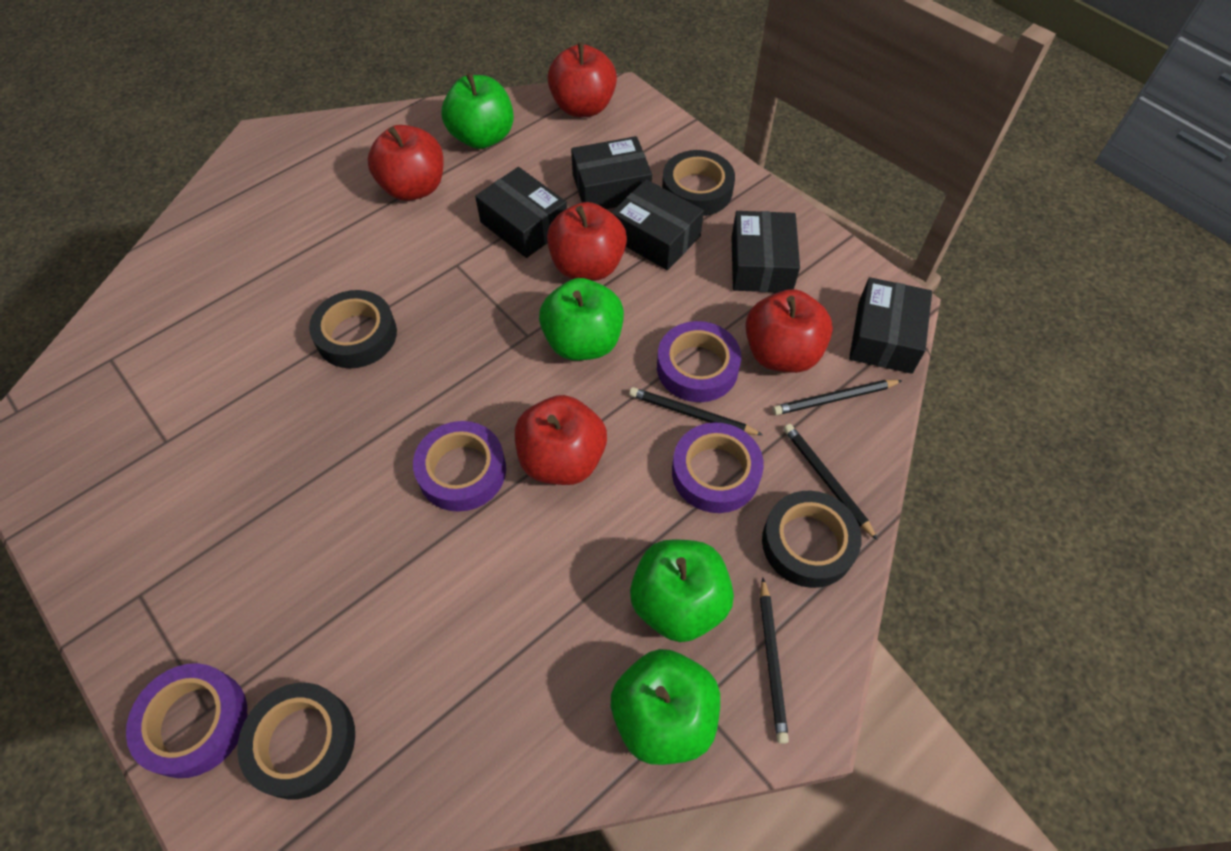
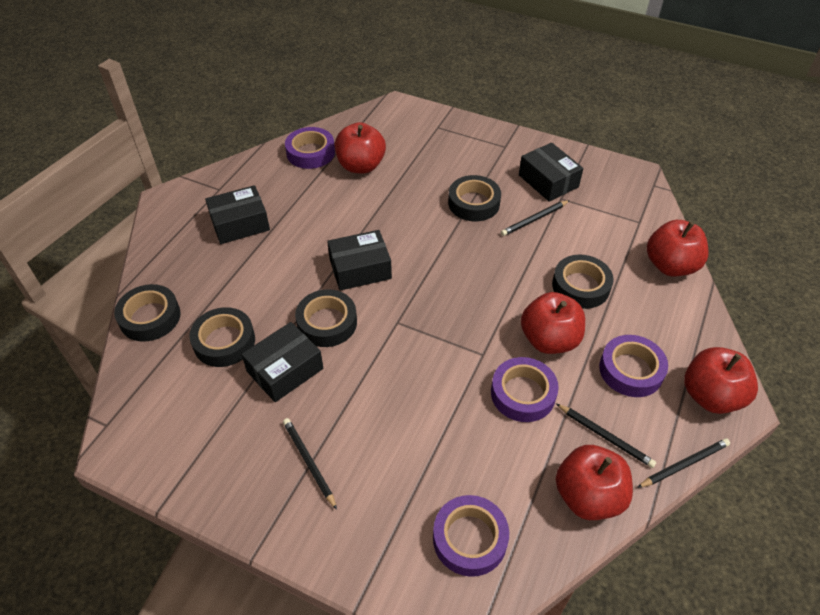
black box: [475,167,567,258] [571,136,652,209] [611,179,704,270] [731,211,800,292] [849,277,932,374] = 5 -> [205,185,270,244] [241,322,323,402] [327,230,392,291] [519,143,583,202] = 4
black tape: [237,683,355,799] [309,290,397,368] [662,150,735,216] [762,491,861,588] = 4 -> [114,284,181,342] [189,307,255,367] [295,289,357,347] [448,175,501,221] [552,255,614,309] = 5
green apple: [442,73,514,149] [539,278,624,361] [611,649,720,765] [630,539,734,642] = 4 -> none = 0

